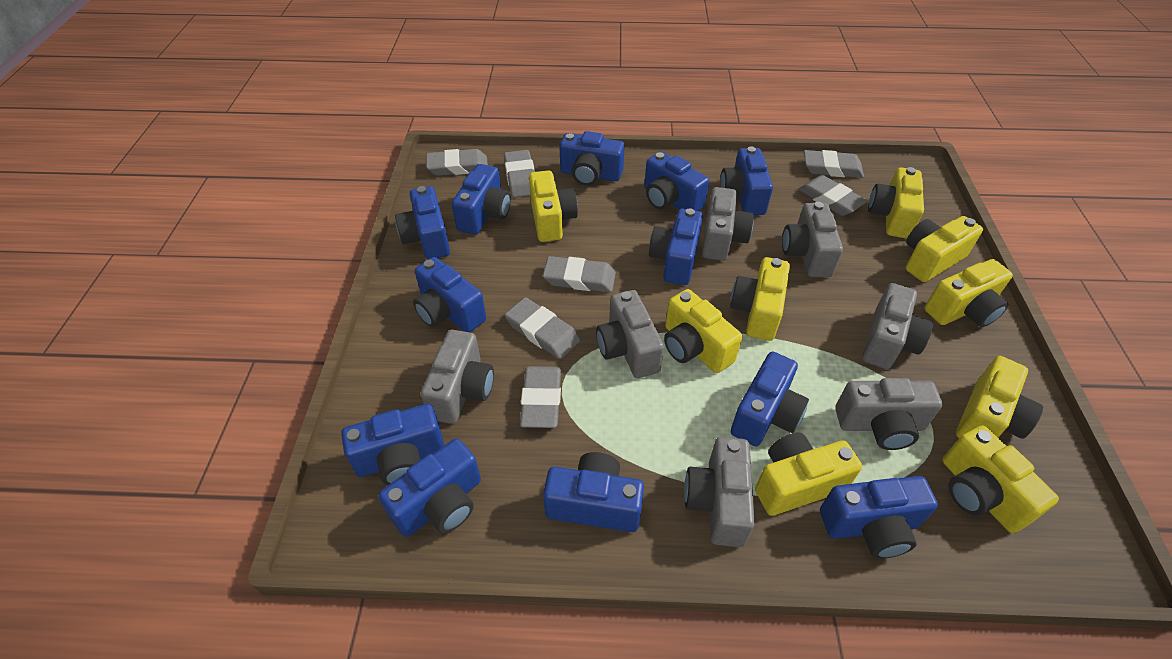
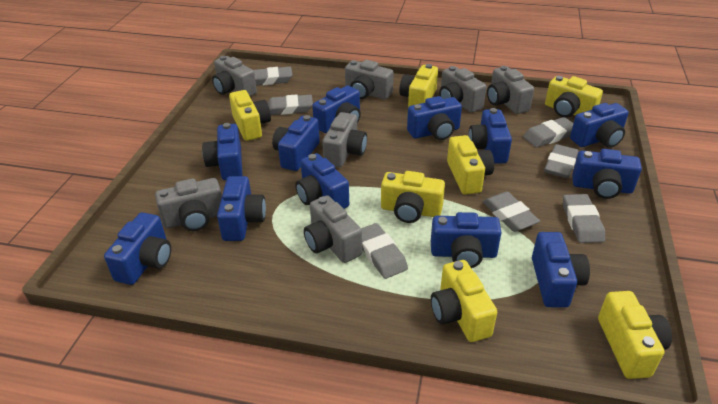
yellow camera: [529,170,578,242] [664,289,742,373] [730,257,790,341] [755,432,862,516] [868,167,924,239] [906,216,983,282] [924,259,1013,327] [942,425,1059,533] [956,356,1043,439] = 9 -> [229,90,271,141] [381,171,445,223] [399,64,438,107] [431,260,497,342] [447,135,494,195] [545,76,603,118] [598,291,672,379] = 7

